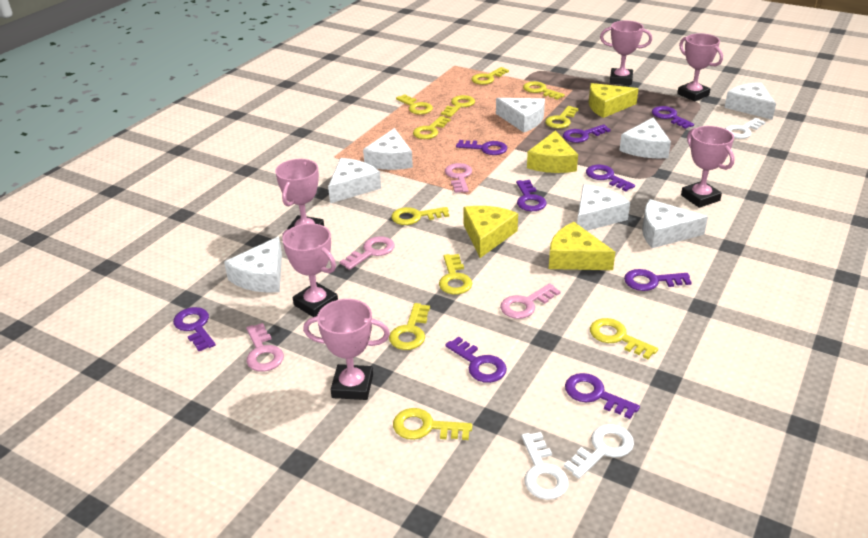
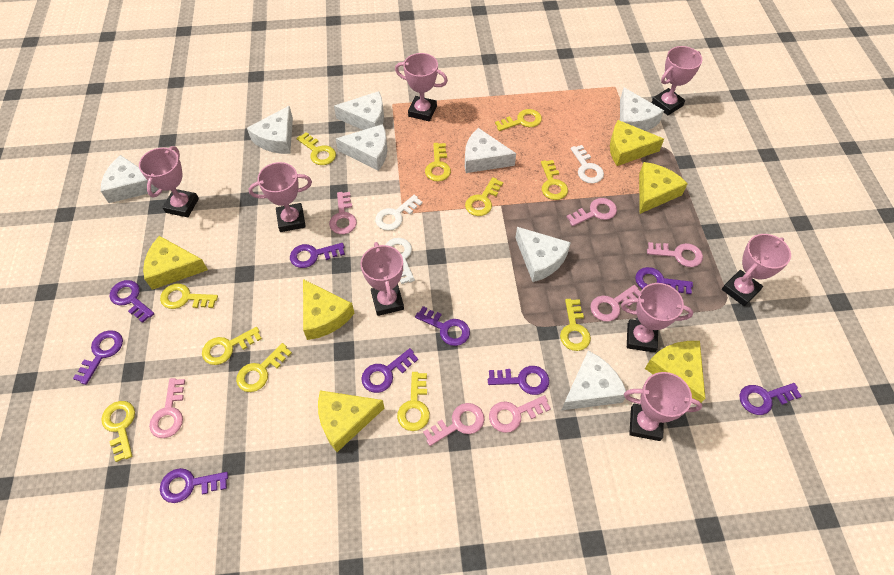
pink key: [246,323,284,372] [340,236,395,270] [445,163,472,193] [500,283,561,319] = 4 -> [149,378,185,438] [329,192,357,234] [423,403,484,446] [489,395,551,433] [566,198,617,226] [590,285,640,322] [647,242,703,267] = 7
pink trophy: [275,159,324,230] [282,223,338,317] [303,299,390,400] [600,21,652,85] [677,33,723,101] [681,126,735,208] = 6 -> [139,146,199,217] [249,162,312,232] [360,242,404,316] [395,53,448,122] [621,283,693,353] [624,372,702,441] [652,46,702,115] [722,234,791,306] = 8
yellow cheese: [463,206,518,258] [527,131,578,173] [549,222,615,270] [589,83,639,118] = 4 -> [143,236,208,290] [303,279,354,340] [318,390,384,452] [610,120,664,166] [639,162,688,214] [645,341,705,406] = 6

